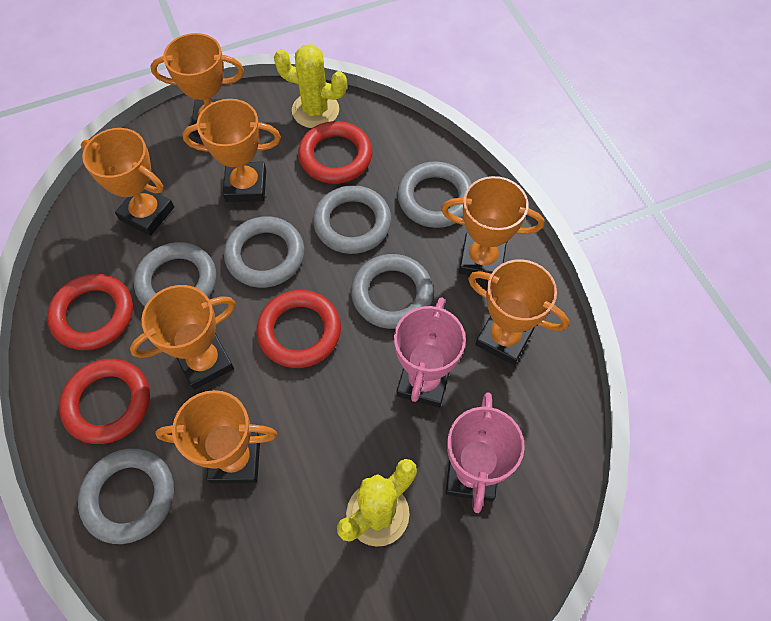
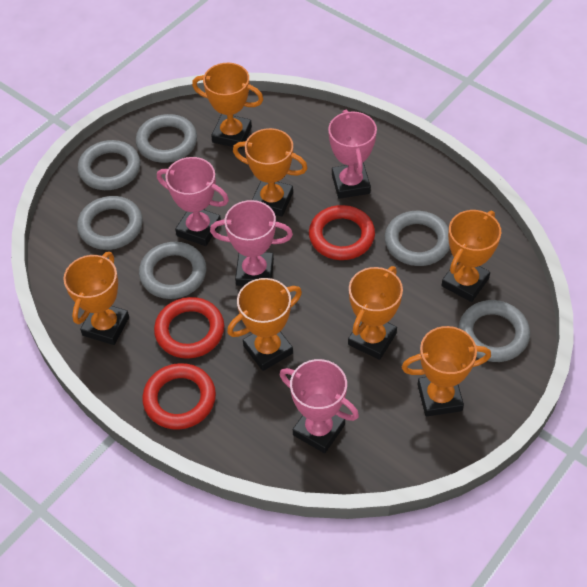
pink trophy: [394,297,466,408] [446,392,525,513] = 2 -> [157,157,229,246] [210,200,293,286] [280,359,359,453] [328,110,377,199] = 4
red ring: [47,273,133,350] [59,359,150,444] [256,290,341,368] [298,121,372,184] = 4 -> [142,363,216,430] [154,297,224,359] [309,205,375,260] = 3
yellow cactus: [274,44,347,128] [337,459,417,547] = 2 -> none = 0

